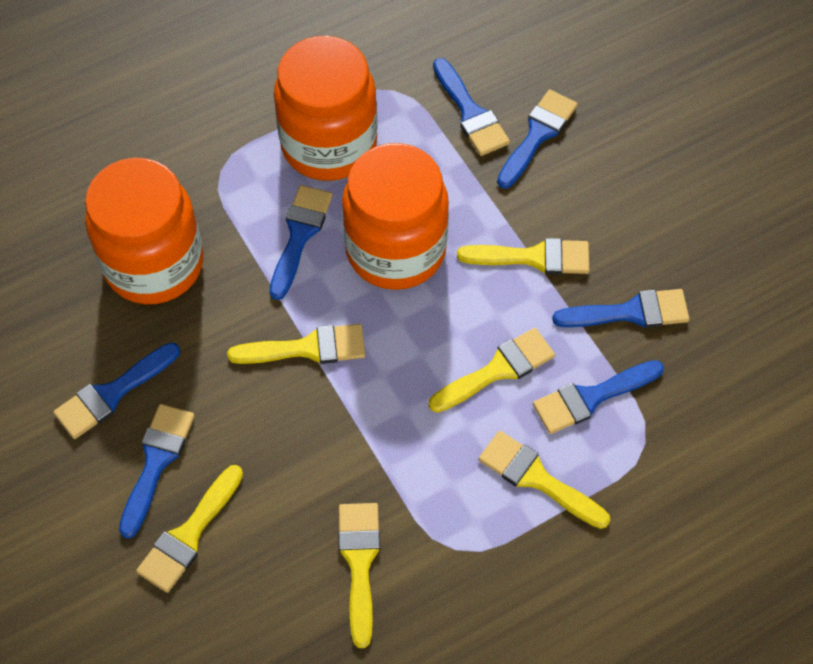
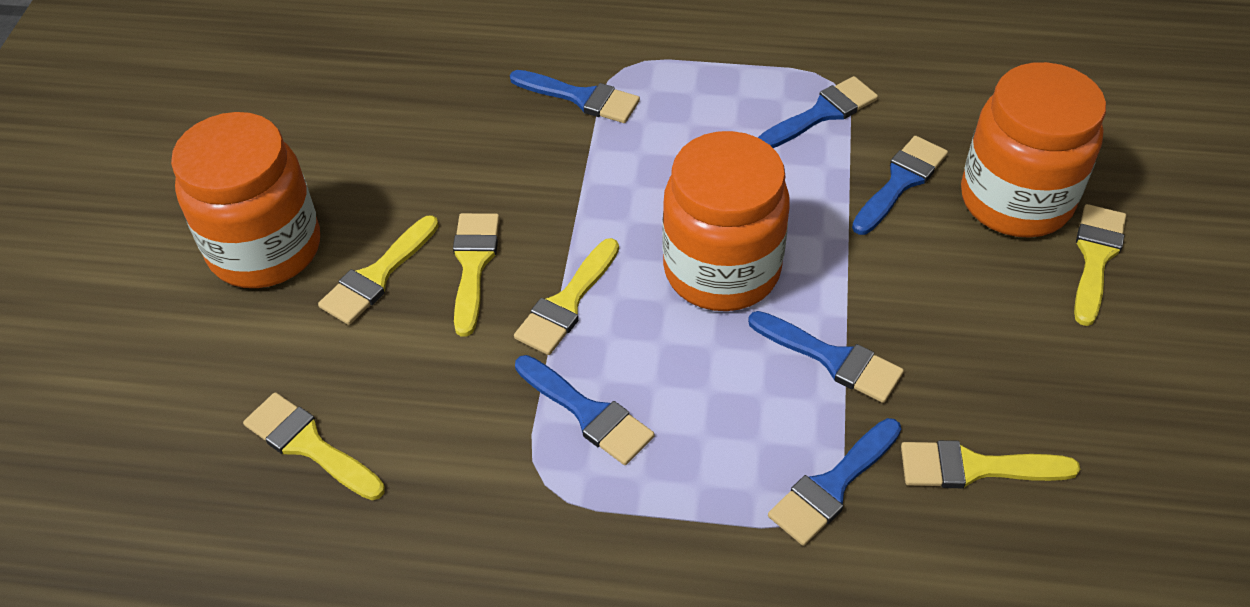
blue brush: [53,342,180,439] [119,404,195,539] [269,185,333,300] [433,58,510,156] [497,90,578,189] [533,360,664,434] [552,289,689,328] = 7 -> [510,70,640,123] [515,355,655,465] [748,311,904,403] [758,76,878,148] [768,418,901,546] [852,136,948,235] = 6

